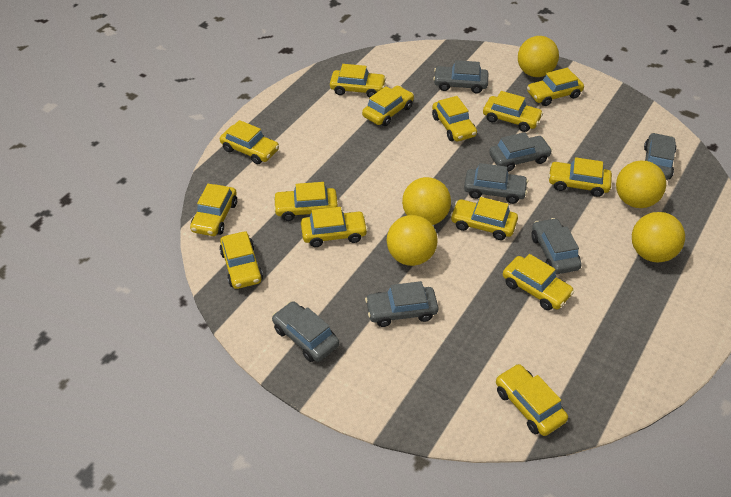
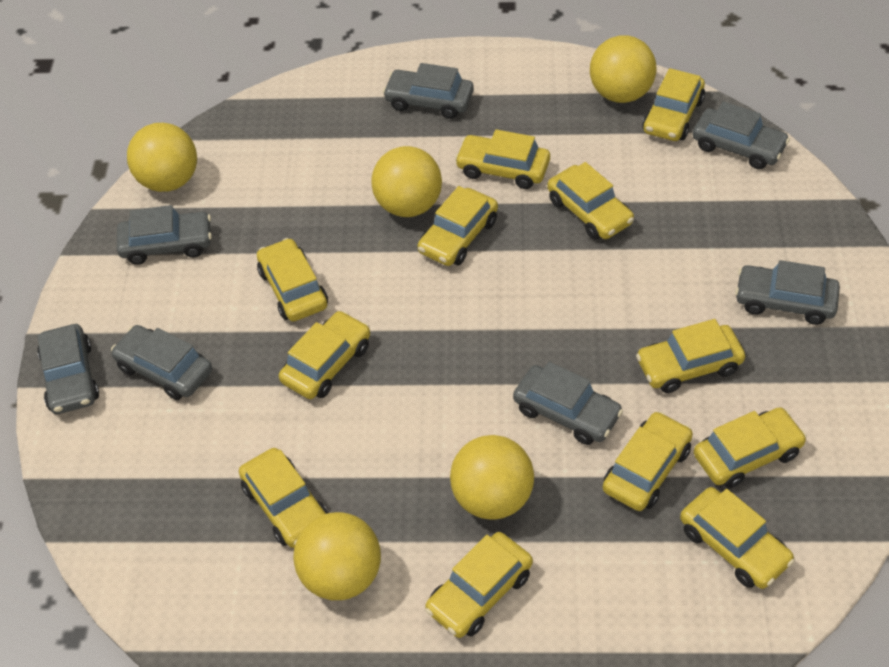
yellow car: [190,184,237,236] [219,232,263,289] [220,120,279,164] [273,182,338,221] [301,207,368,247] [330,64,386,98] [362,86,414,126] [432,96,477,141] [450,197,518,240] [483,91,543,132] [496,364,568,436] [503,254,574,311] [527,68,584,106] [548,157,612,197] = 14 -> [239,448,328,548] [257,238,328,321] [279,311,370,399] [417,186,498,266] [425,532,533,638] [455,129,550,189] [547,162,634,240] [603,411,693,511] [636,319,745,393] [642,68,705,141] [680,487,795,589] [694,407,807,488] = 12

